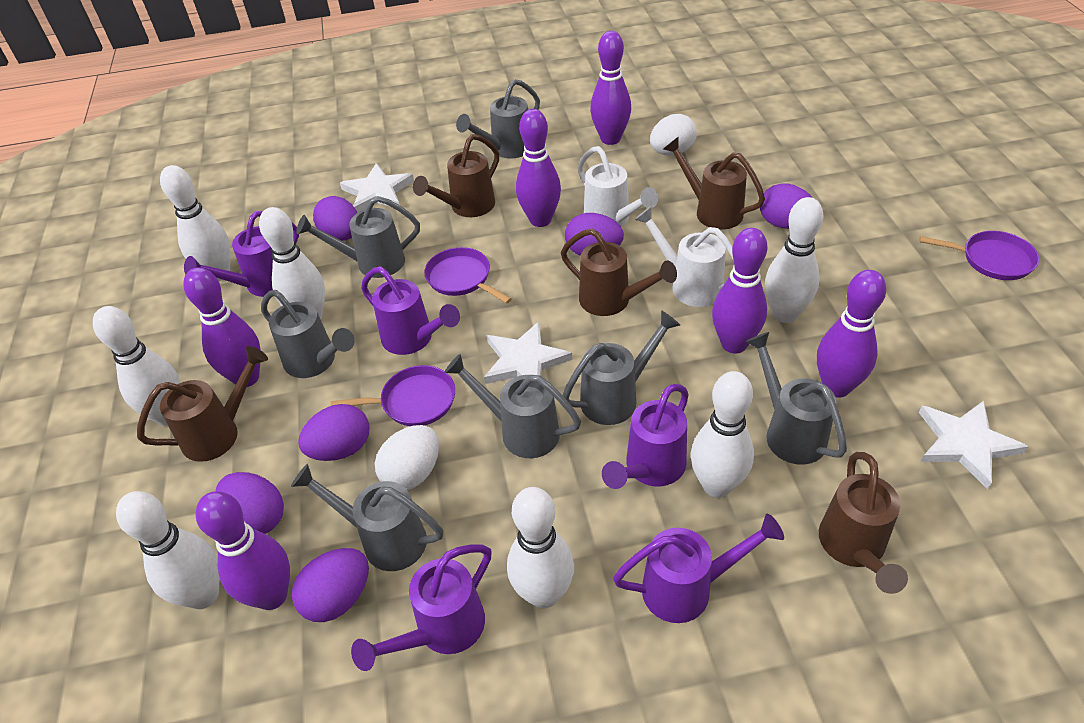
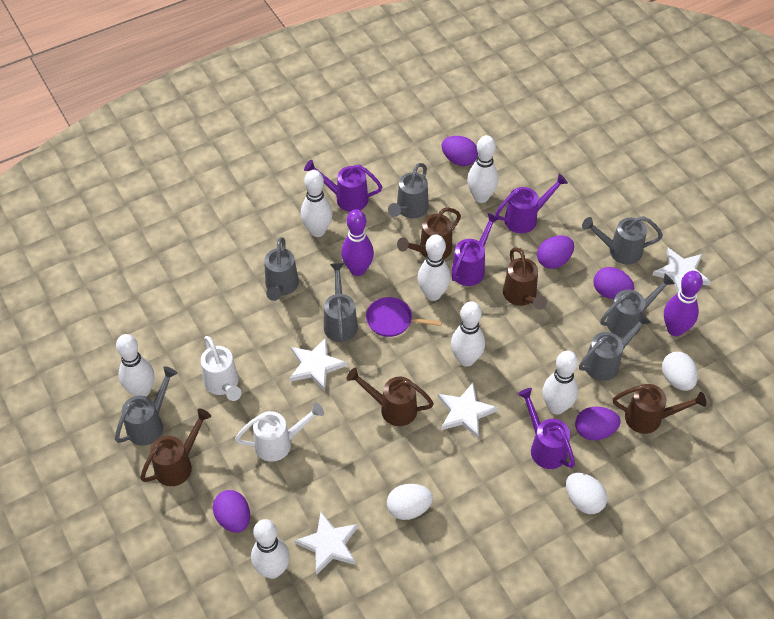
purple bowling pin: [183,267,261,387] [196,491,290,610] [516,109,561,227] [590,31,631,145] [712,228,767,353] [817,270,886,398] = 6 -> [341,209,374,276] [664,271,703,336] = 2
purple egg: [216,472,284,534] [292,548,369,622] [298,404,369,461] [313,196,357,241] [565,213,624,256] [760,183,813,229] = 6 -> [213,490,250,533] [442,136,478,166] [537,236,574,269] [575,407,620,440] [593,267,634,299] = 5
purple pan: [331,365,455,426] [424,247,512,304] [919,231,1039,280] = 3 -> [366,297,442,337] = 1
purple watering can: [184,211,299,297] [351,545,492,671] [361,266,460,355] [602,384,689,489] [613,514,784,623] = 5 -> [304,160,382,212] [451,213,500,286] [495,174,568,233] [518,388,575,469] = 4
white egg: [375,425,439,491] [650,114,697,156] = 2 -> [387,484,433,520] [566,473,607,514] [662,352,698,391] = 3
white star: [340,163,414,213] [484,321,572,384] [919,401,1029,490] = 3 -> [289,338,347,391] [294,512,358,575] [438,383,498,439] [652,248,711,293] = 4

